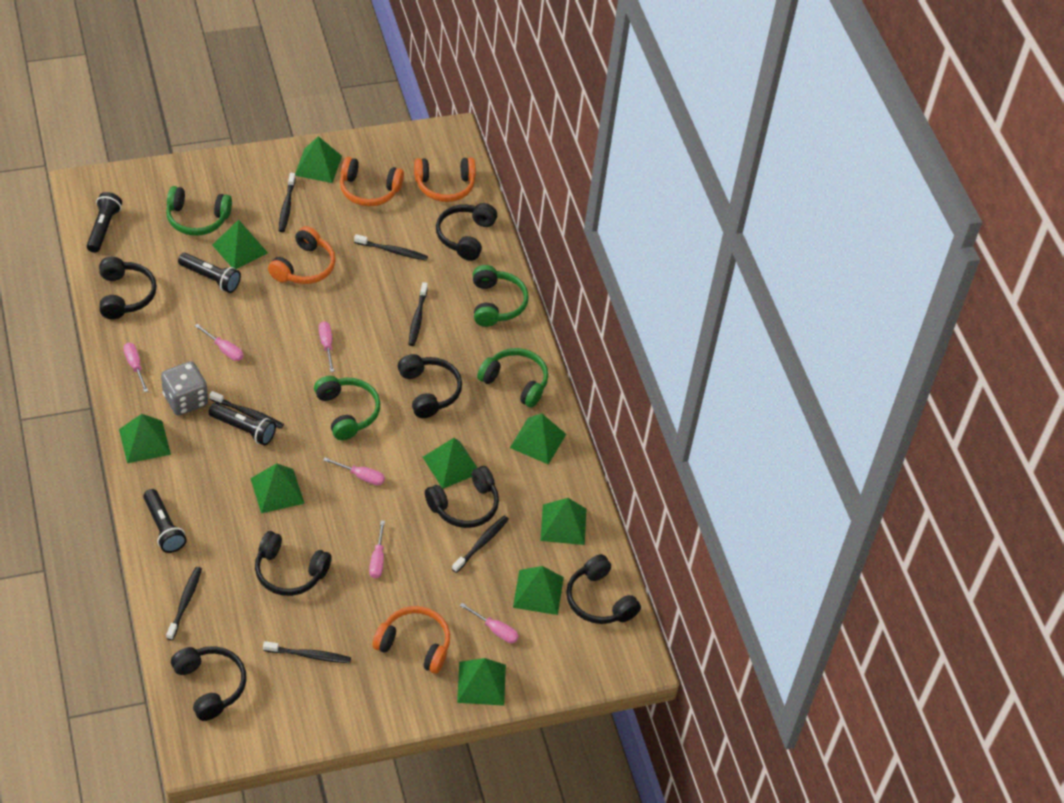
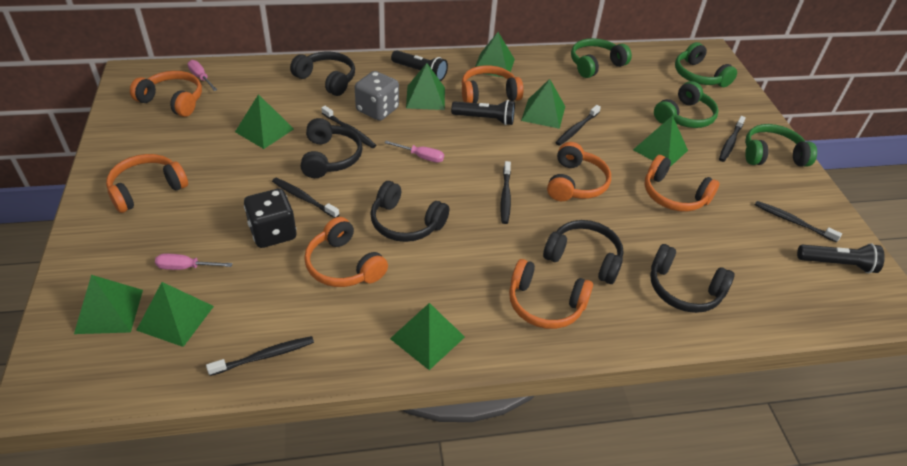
black dice: none = 0 -> [244,189,296,248] = 1
black flashlight: [87,192,122,253] [143,489,186,553] [178,253,241,293] [208,403,276,445] = 4 -> [391,50,448,81] [451,100,515,125] [797,243,885,273] = 3
black headphones: [99,257,157,319] [171,646,246,721] [255,531,332,596] [398,354,462,418] [425,466,499,528] [436,203,497,261] [566,554,641,624] = 7 -> [290,52,355,96] [301,118,363,178] [370,181,449,242] [543,220,624,284] [650,244,734,313] = 5
green pyramid: [119,414,171,463] [212,220,268,269] [250,463,305,513] [295,136,342,183] [423,438,477,489] [457,658,506,706] [510,413,566,465] [513,566,564,615] [541,498,586,545] = 9 -> [74,275,143,334] [136,282,214,347] [235,94,294,149] [390,303,465,370] [406,63,445,110] [475,32,515,78] [521,79,565,129] [633,115,688,167] = 8
orange headphones: [268,226,336,284] [340,157,404,206] [372,606,450,674] [414,158,476,202] = 4 -> [106,154,188,213] [130,71,202,117] [304,217,388,287] [462,65,524,103] [509,259,593,329] [547,142,611,201] [644,155,719,212] = 7
pink screwdriver: [123,343,148,392] [195,324,243,361] [319,321,334,372] [323,457,385,485] [369,521,385,579] [460,603,519,643] = 6 -> [155,254,233,270] [187,60,217,91] [385,141,444,163] = 3

